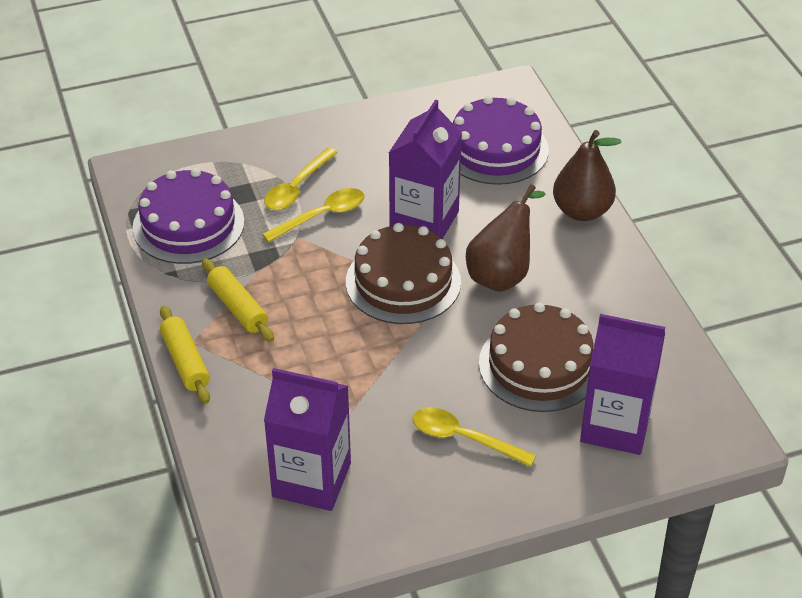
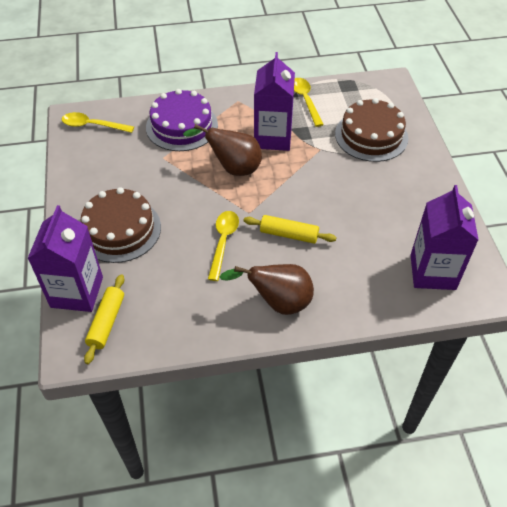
purple cake: [132,168,245,264] [453,96,549,185] = 2 -> [146,89,218,151] = 1

